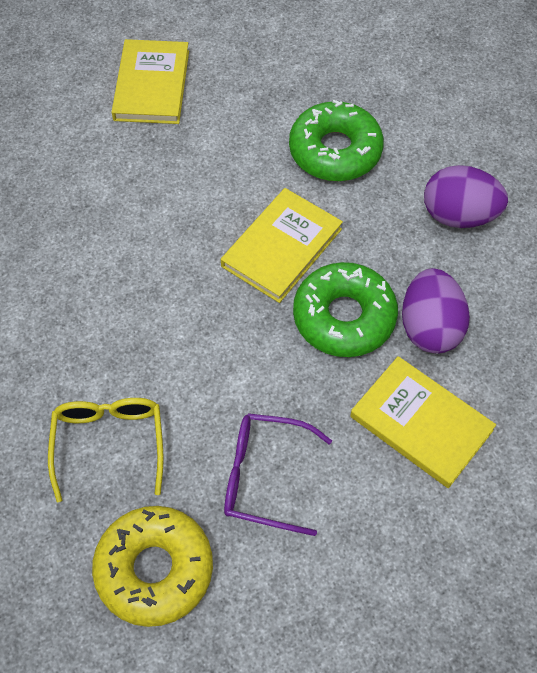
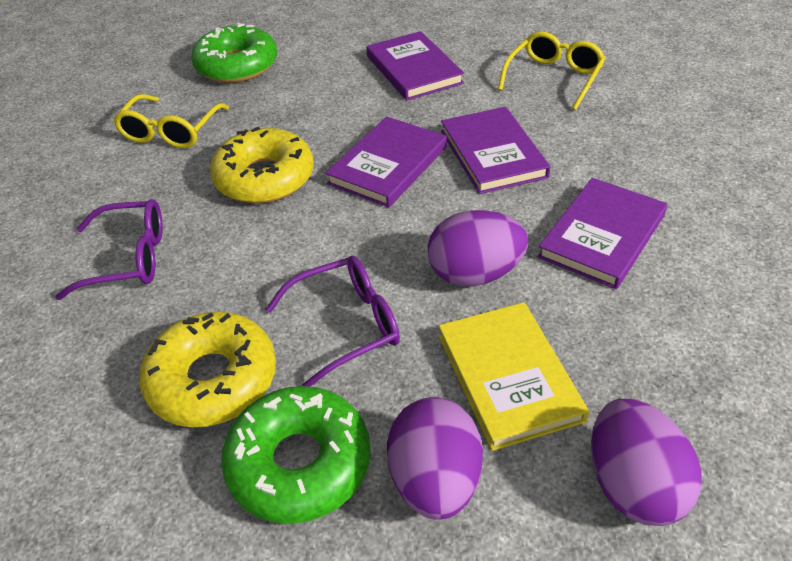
purple book: none = 0 -> [325,116,447,208] [366,31,464,100] [441,107,551,194] [538,178,667,289] = 4
purple egg: [402,268,470,354] [424,165,508,228] = 2 -> [387,397,483,519] [428,210,528,287] [591,399,701,526] = 3
purple glasses: [224,413,332,536] = 1 -> [55,199,163,300] [266,256,400,387] = 2
yellow book: [111,39,189,124] [221,188,343,303] [350,356,496,488] = 3 -> [439,302,589,451] = 1
yellow donut: [92,506,213,627] = 1 -> [139,312,276,427] [210,126,313,204] = 2
yellow glasses: [48,398,164,502] = 1 -> [113,94,229,148] [498,31,606,110] = 2

